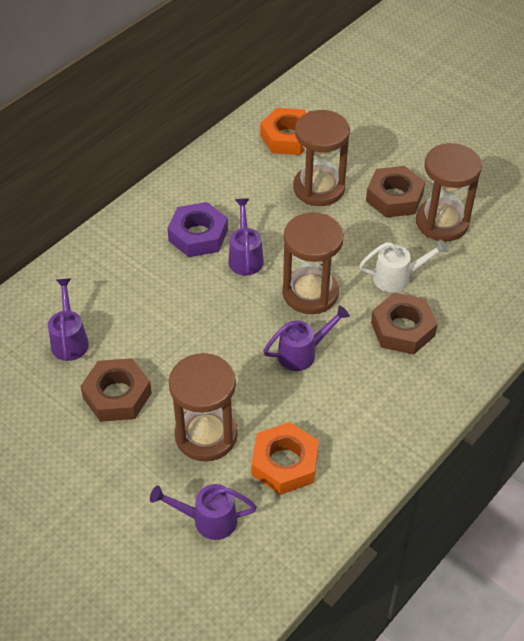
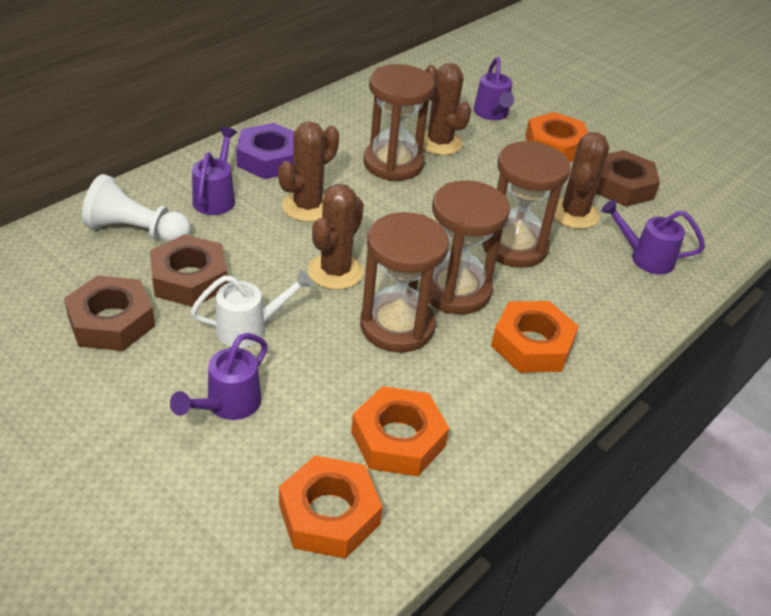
brown cactus: none = 0 -> [278,121,339,222] [308,184,364,290] [423,63,471,155] [554,132,609,229] = 4
orange nut: [251,422,319,495] [260,108,306,155] = 2 -> [279,455,383,559] [351,386,449,476] [491,301,579,373] [525,112,588,162] = 4
white pawn: none = 0 -> [82,174,191,242] = 1

